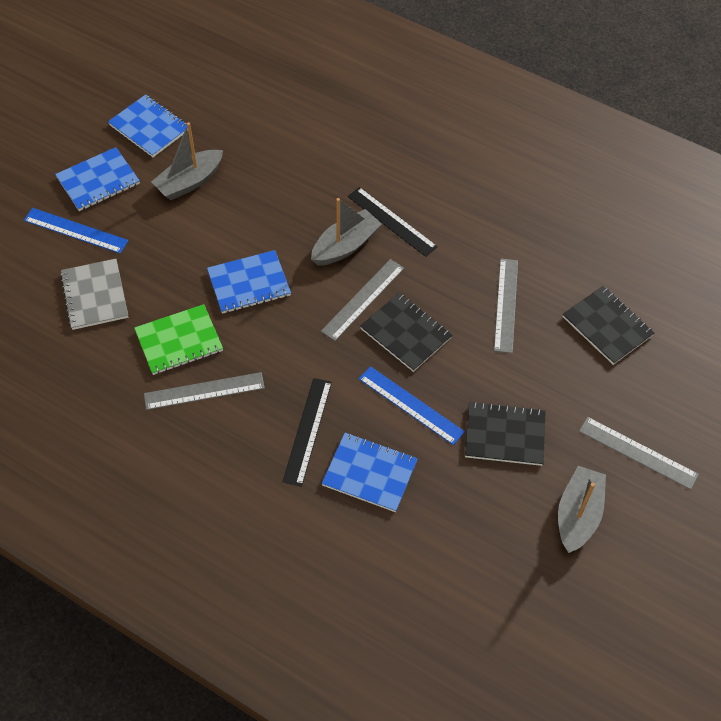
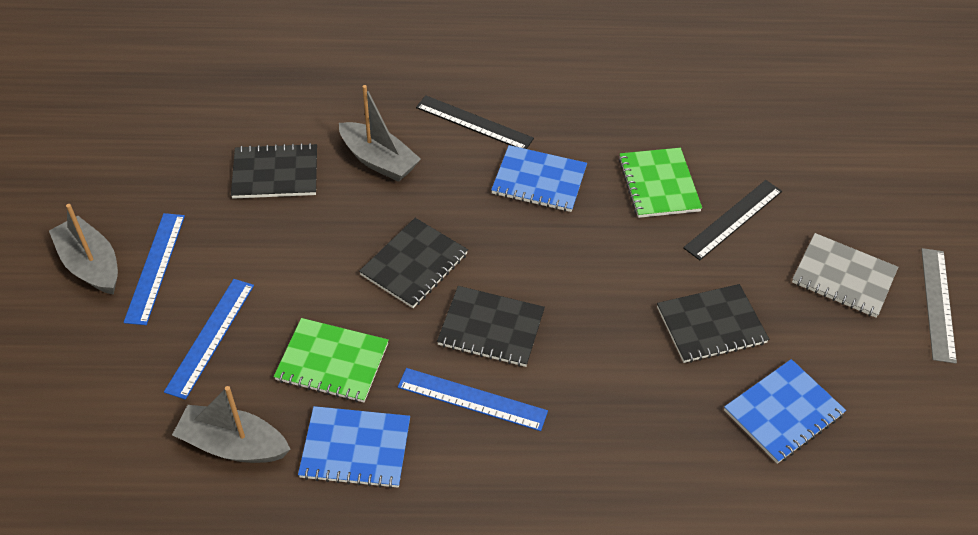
black notebook: [360,293,452,372] [465,402,546,466] [563,286,654,365] = 3 -> [231,143,317,199] [359,218,468,308] [437,286,545,367] [657,284,769,363] = 4
blue notebook: [55,147,140,211] [108,94,188,157] [207,250,291,314] [322,433,418,512] = 4 -> [298,406,410,489] [491,145,587,212] [724,359,846,464] = 3
blue ruler: [24,208,128,253] [359,366,465,445] = 2 -> [124,213,185,325] [164,279,254,400] [398,368,548,431] = 3
green notebook: [134,304,223,375] = 1 -> [274,318,389,402] [619,148,702,218] = 2
grey ruler: [144,372,265,410] [321,259,404,341] [494,259,518,353] [579,417,699,490] = 4 -> [921,248,957,364] = 1

